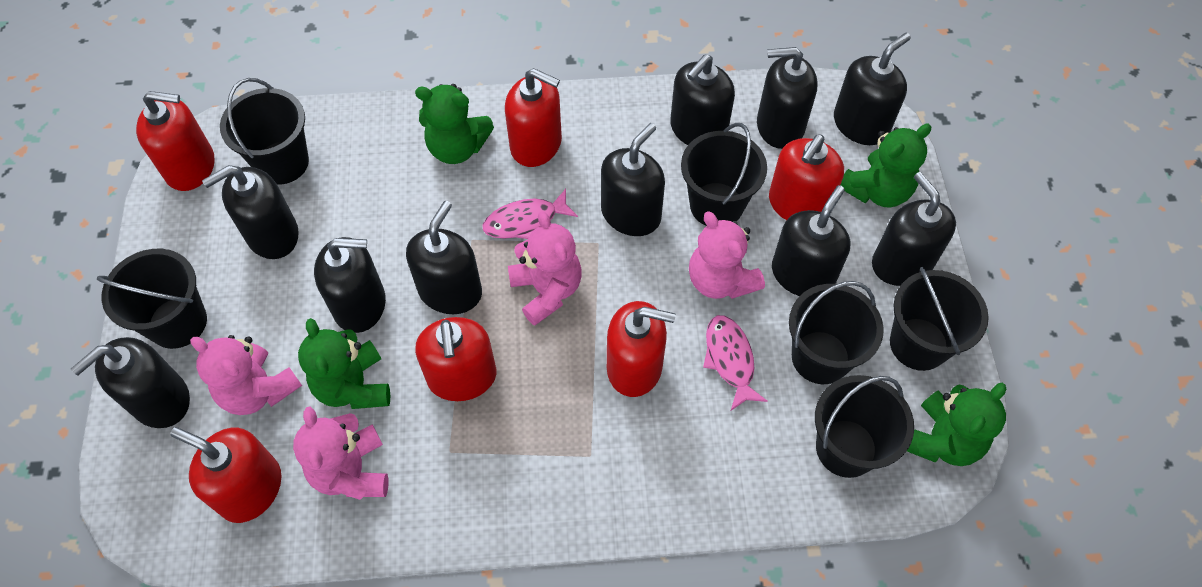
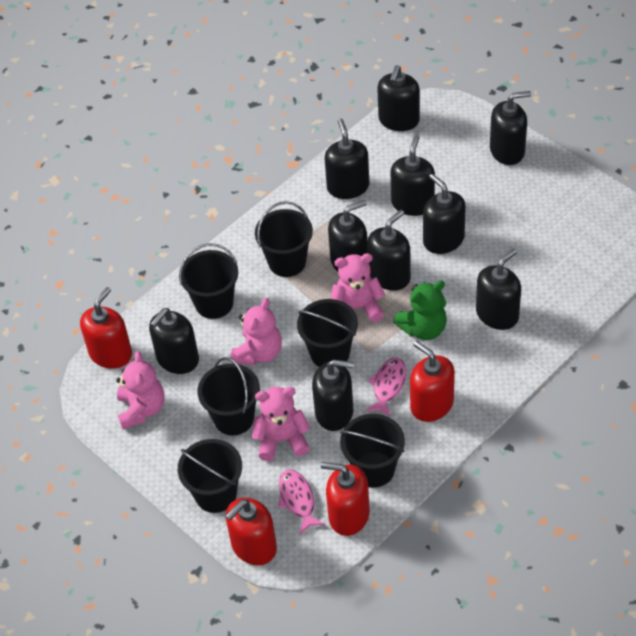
green teddy bear: [298,318,390,409] [415,84,494,164] [840,124,931,208] [907,383,1006,466] = 4 -> [393,281,447,340] = 1
red soap dispenser: [136,91,214,191] [170,427,282,523] [415,317,496,401] [505,68,562,167] [607,301,676,397] [769,134,844,220] = 6 -> [80,287,132,369] [226,498,277,565] [321,462,370,536] [410,341,455,422] = 4

